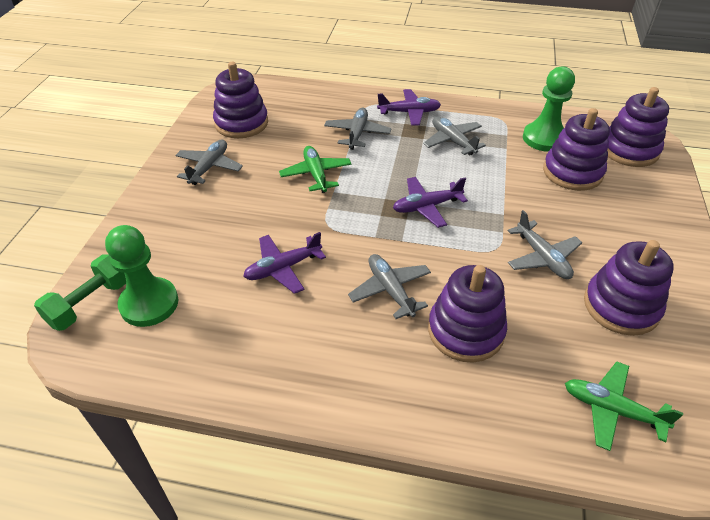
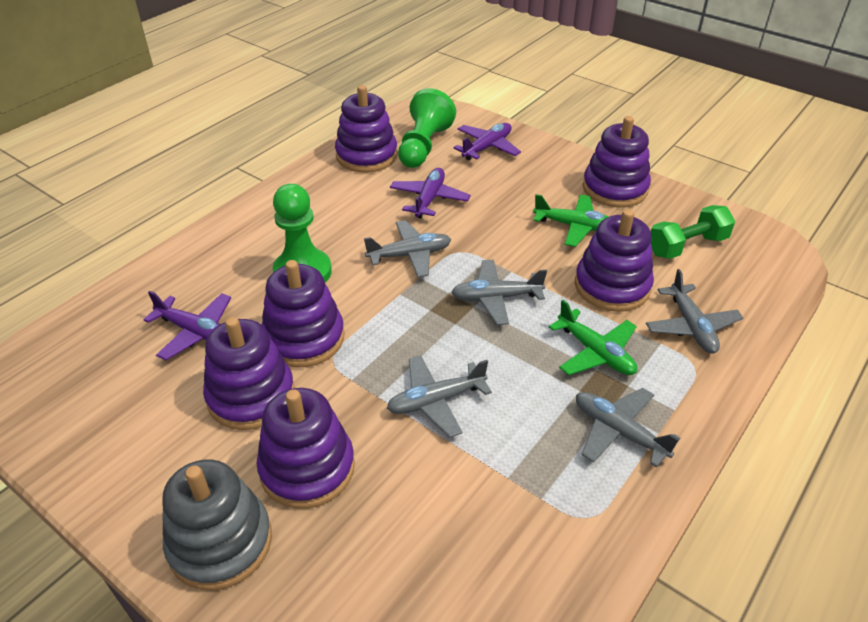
grey stacking toy: none = 0 -> [162,460,272,591] = 1
purple stacking toy: [213,62,268,138] [428,265,507,363] [543,108,610,191] [584,240,674,336] [607,87,669,167] = 5 -> [203,317,295,430] [256,388,355,509] [262,260,345,367] [335,85,397,172] [575,209,654,312] [583,116,651,207] = 6

